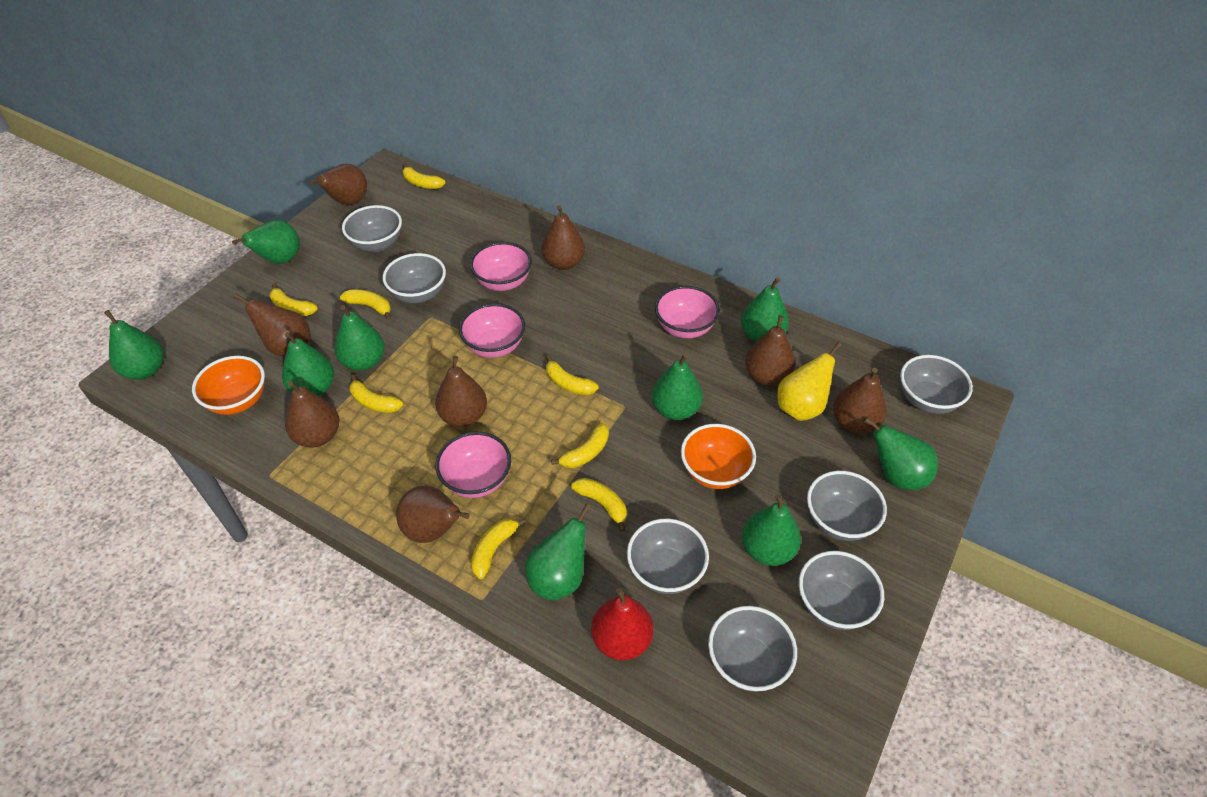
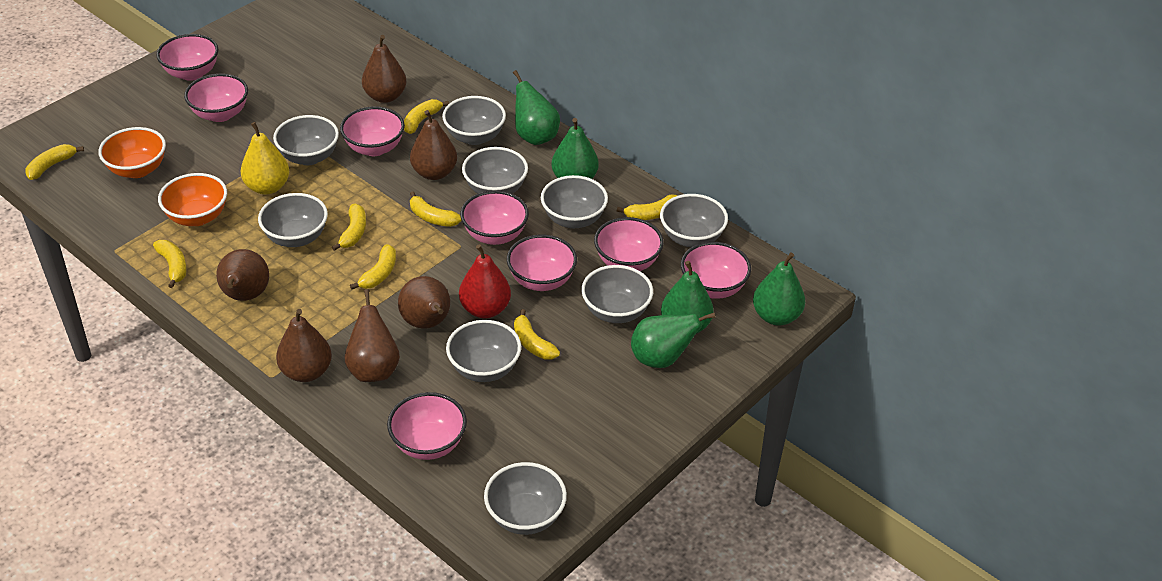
brown pear: [234,294,311,357] [285,381,340,448] [310,164,367,205] [396,486,470,543] [435,356,487,427] [542,205,585,270] [745,315,795,386] [833,368,887,434] = 8 -> [216,249,269,301] [276,309,332,382] [345,289,400,382] [362,35,406,103] [398,276,450,329] [410,110,457,180] = 6
green pear: [104,310,164,380] [232,220,300,264] [282,332,334,396] [334,305,385,371] [525,503,591,600] [652,353,703,420] [741,277,789,342] [742,494,801,566] [864,417,938,490] = 9 -> [513,70,560,145] [552,118,599,179] [631,313,716,368] [661,261,714,334] [753,252,805,326] = 5
grey bowl: [342,205,402,252] [383,253,446,303] [627,519,709,594] [708,606,797,692] [799,551,884,630] [807,471,887,541] [900,355,973,414] = 7 -> [258,193,328,247] [273,115,339,165] [442,96,506,145] [446,320,521,382] [462,147,528,194] [484,462,567,535] [541,175,608,228] [581,265,653,323] [660,194,728,247] = 9
pink bowl: [435,432,511,498] [459,303,525,358] [470,242,532,291] [655,286,720,338] = 4 -> [156,34,218,81] [184,73,248,122] [340,106,405,156] [387,392,467,460] [460,191,529,245] [507,235,577,291] [594,217,664,271] [681,242,751,299] = 8

